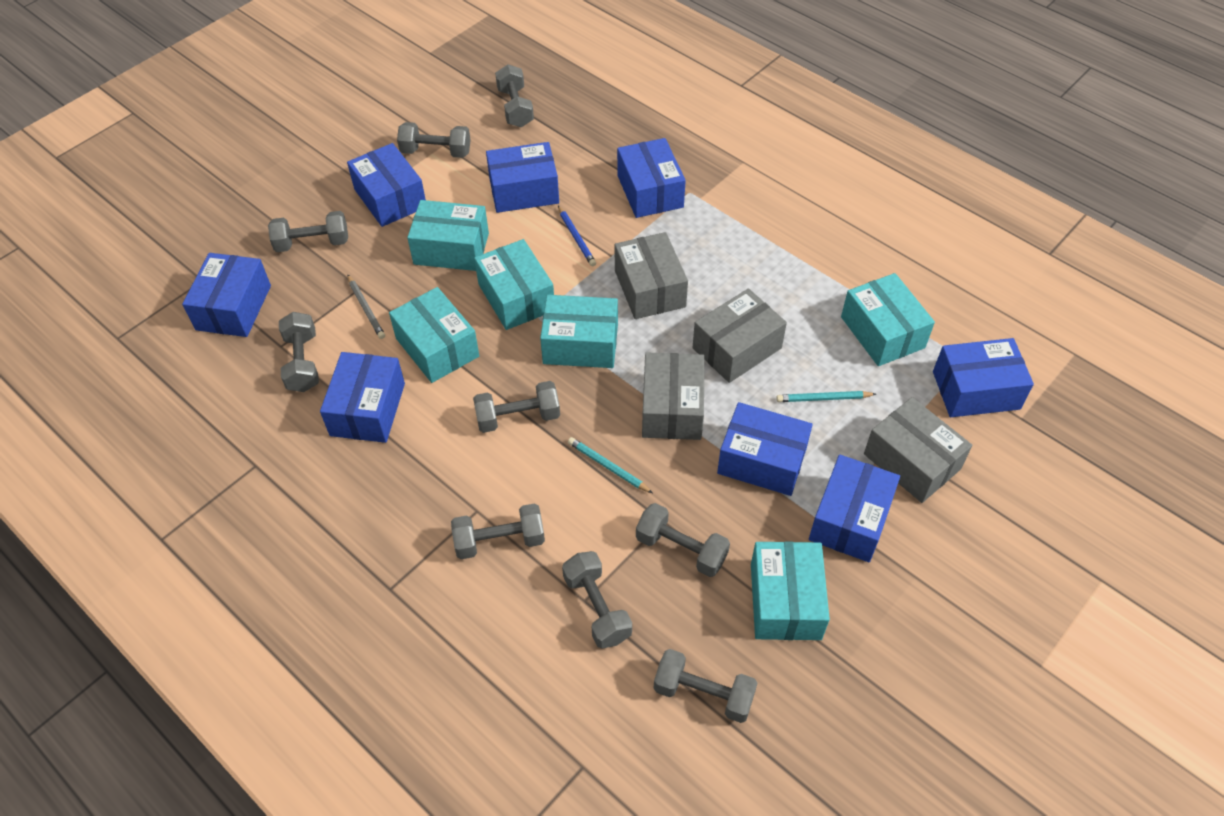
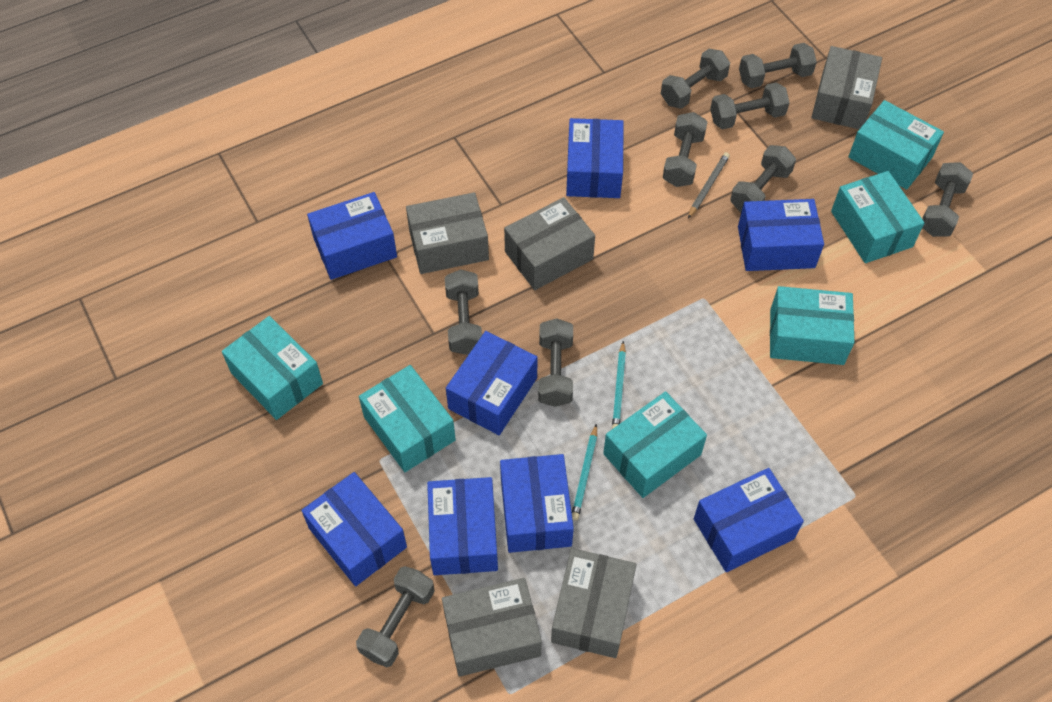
blue pencil: [558,206,596,266] = 1 -> none = 0
grey box: [615,232,688,319] [642,352,704,440] [692,288,787,383] [864,397,972,503] = 4 -> [406,192,489,274] [442,578,542,677] [504,197,595,290] [551,548,637,658] [811,46,882,129] = 5

